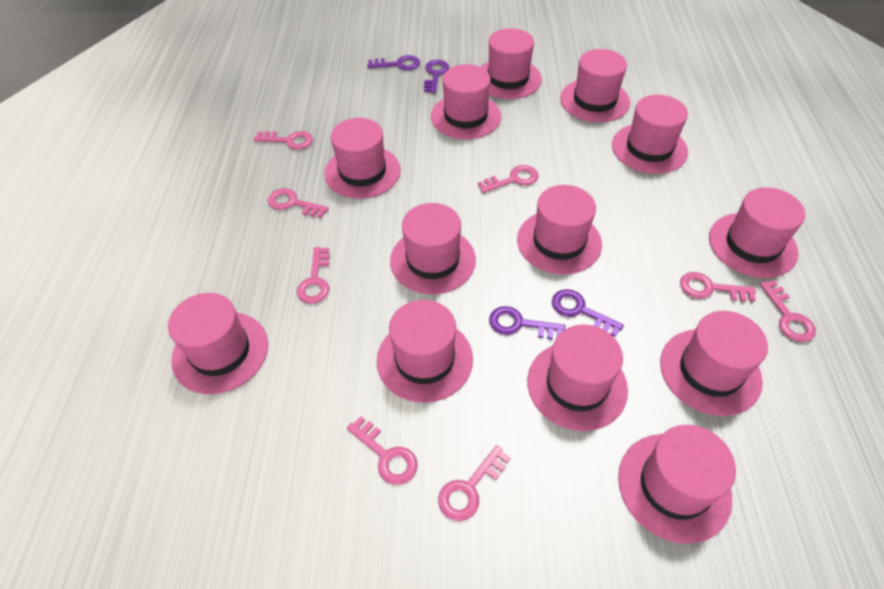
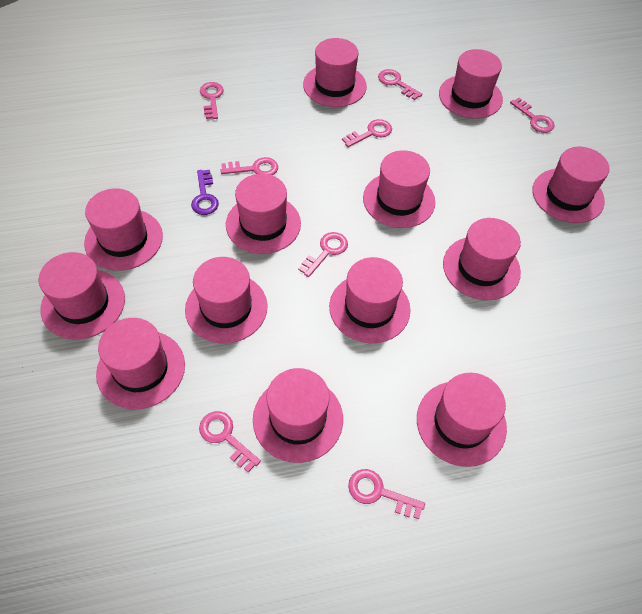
purple key: [367,55,420,70] [424,60,449,93] [489,306,565,340] [552,289,624,337] = 4 -> [191,170,219,215] = 1

